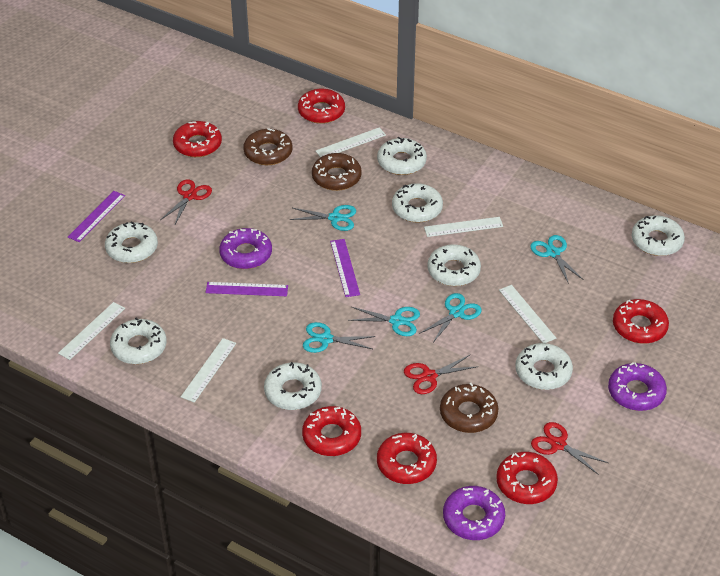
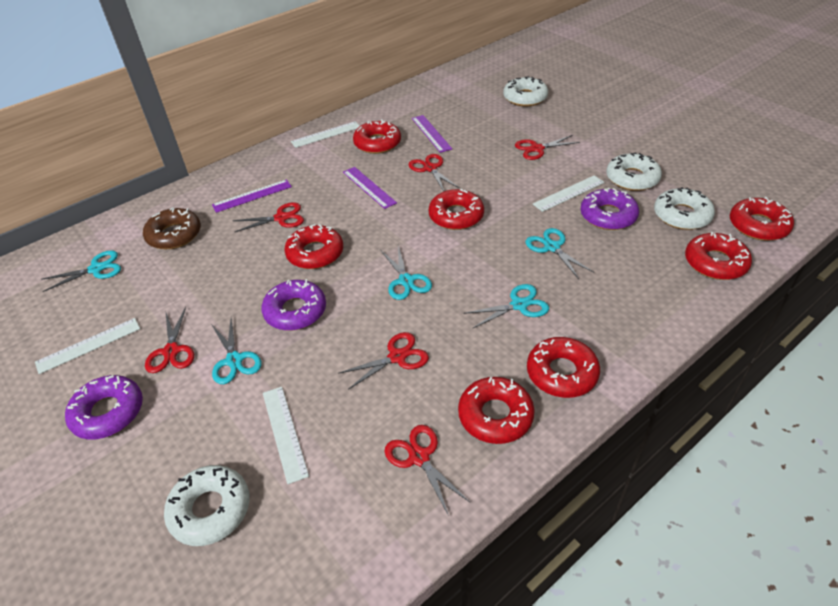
brown donut: [243,128,292,165] [312,153,362,191] [440,383,499,433] = 3 -> [143,207,201,249] = 1
red donut: [173,121,222,157] [298,89,345,124] [302,406,361,456] [377,433,437,484] [496,452,558,504] [613,299,669,344] = 6 -> [285,224,343,269] [353,119,401,154] [429,189,484,230] [458,377,535,444] [527,337,600,398] [685,232,752,280] [730,197,794,241] = 7
red scissors: [160,179,212,224] [404,355,478,394] [531,422,608,475] = 3 -> [145,307,194,373] [232,203,304,232] [338,332,429,390] [384,425,471,516] [408,154,459,191] [515,135,580,160] = 6
white donut: [105,222,158,263] [110,318,166,364] [264,362,322,410] [377,136,427,175] [392,183,443,223] [427,244,481,286] [516,343,573,390] [632,216,685,256] = 8 -> [164,465,250,546] [503,76,548,106] [606,152,662,191] [654,187,715,230] = 4
white ruler: [58,302,125,360] [181,338,236,403] [316,127,386,157] [424,217,503,237] [499,285,556,343] = 5 -> [35,318,140,374] [263,387,309,484] [291,121,360,148] [533,175,604,212] = 4

